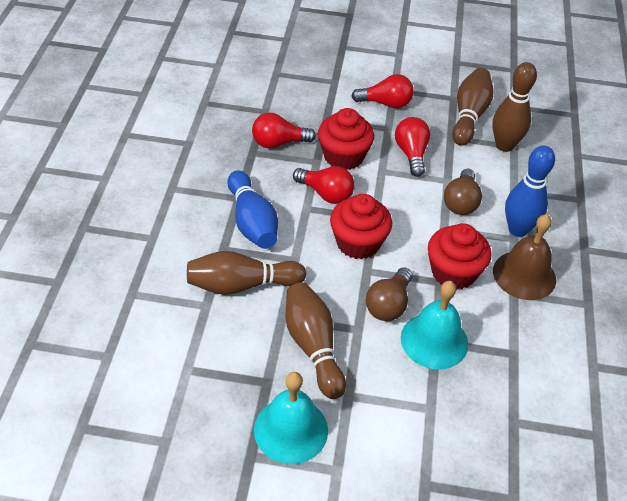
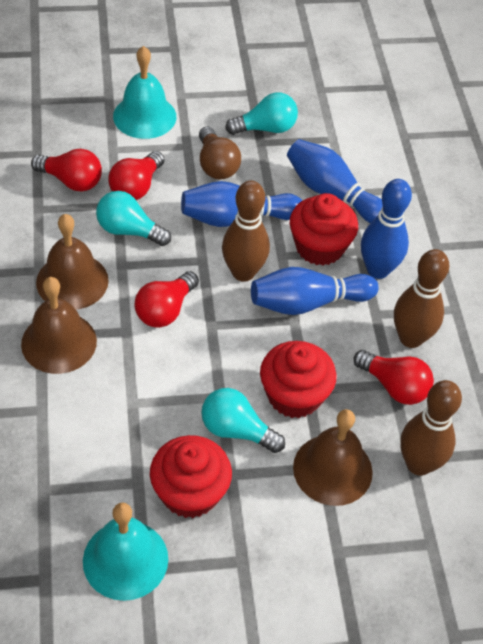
blue bowling pin: [227,171,278,249] [505,146,555,237] = 2 -> [181,181,302,227] [251,267,379,315] [287,139,383,223] [361,179,412,279] = 4
brown bell: [493,214,556,300] = 1 -> [21,277,97,374] [36,214,109,310] [293,409,373,506] = 3
brown bowling pin: [187,251,306,295] [286,282,346,399] [452,68,493,146] [492,62,537,152] = 4 -> [222,180,270,282] [394,249,449,348] [400,380,462,476] = 3
brown light bulb: [366,267,412,321] [444,169,482,215] = 2 -> [199,127,241,179] = 1
turquoise light bulb: none = 0 -> [96,191,171,246] [201,388,285,453] [225,92,298,135] = 3

